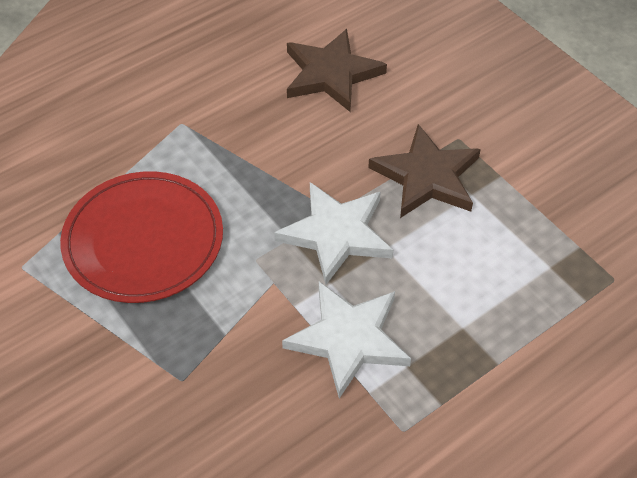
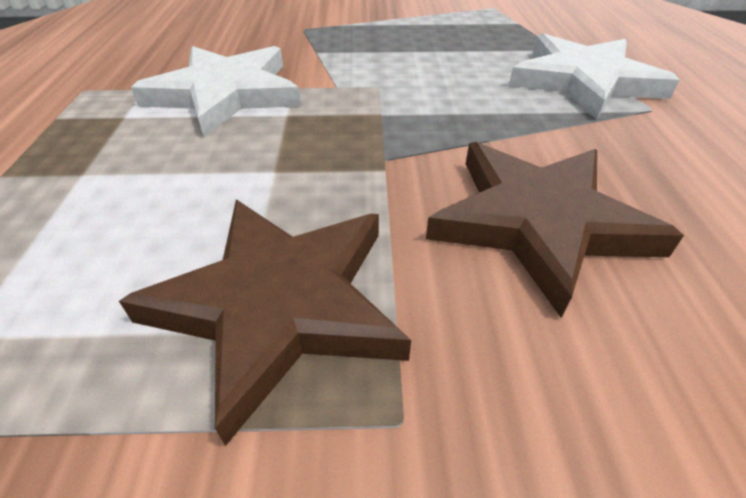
red plate: [60,171,223,303] = 1 -> none = 0

